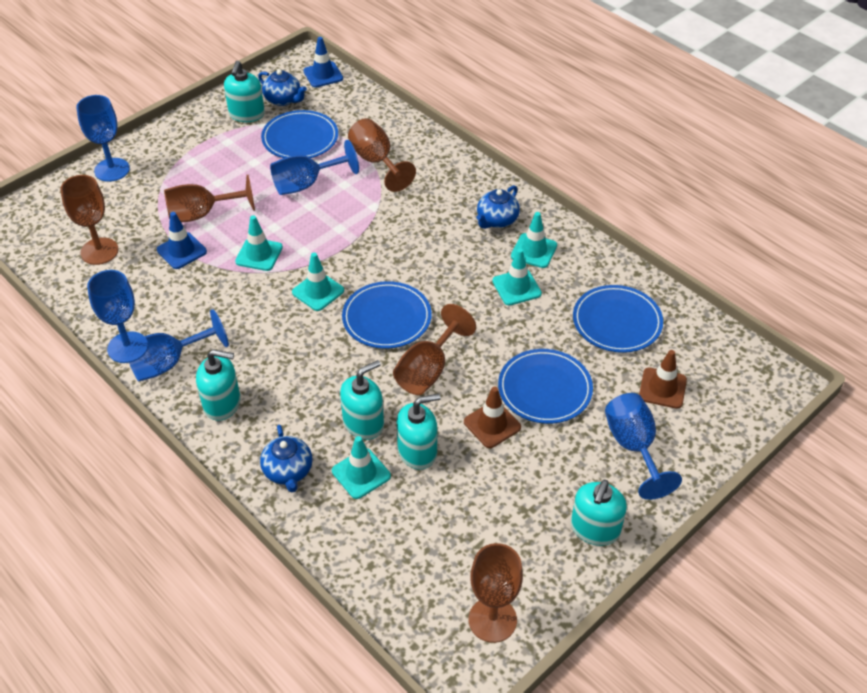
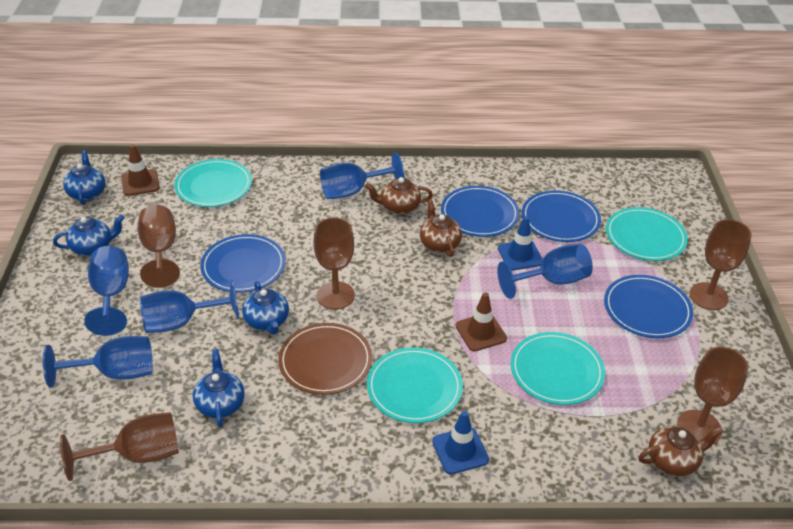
blue teapot: [258,69,307,106] [260,425,313,493] [477,185,520,229] = 3 -> [53,215,124,256] [63,150,105,205] [193,349,245,427] [242,281,289,335] = 4
brown plate: none = 0 -> [278,323,372,395] = 1
brown teapot: none = 0 -> [365,177,433,214] [420,199,462,257] [638,426,723,476] = 3
turquoise plate: none = 0 -> [174,159,252,207] [367,347,463,423] [511,332,605,405] [606,207,688,261] = 4
turquoise soap dispenser: [196,349,240,421] [224,61,265,122] [340,360,384,440] [397,394,441,470] [571,480,627,546] = 5 -> none = 0
turquoise traffic cone: [235,215,283,271] [292,253,344,311] [332,436,391,499] [493,248,542,305] [511,212,557,268] = 5 -> none = 0

